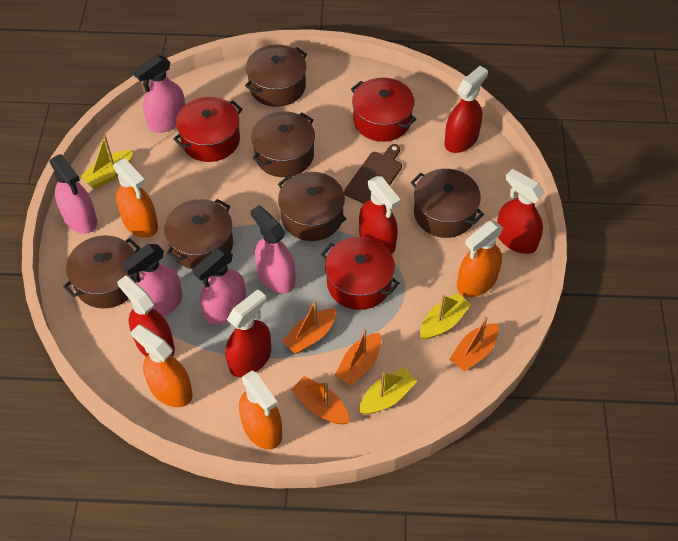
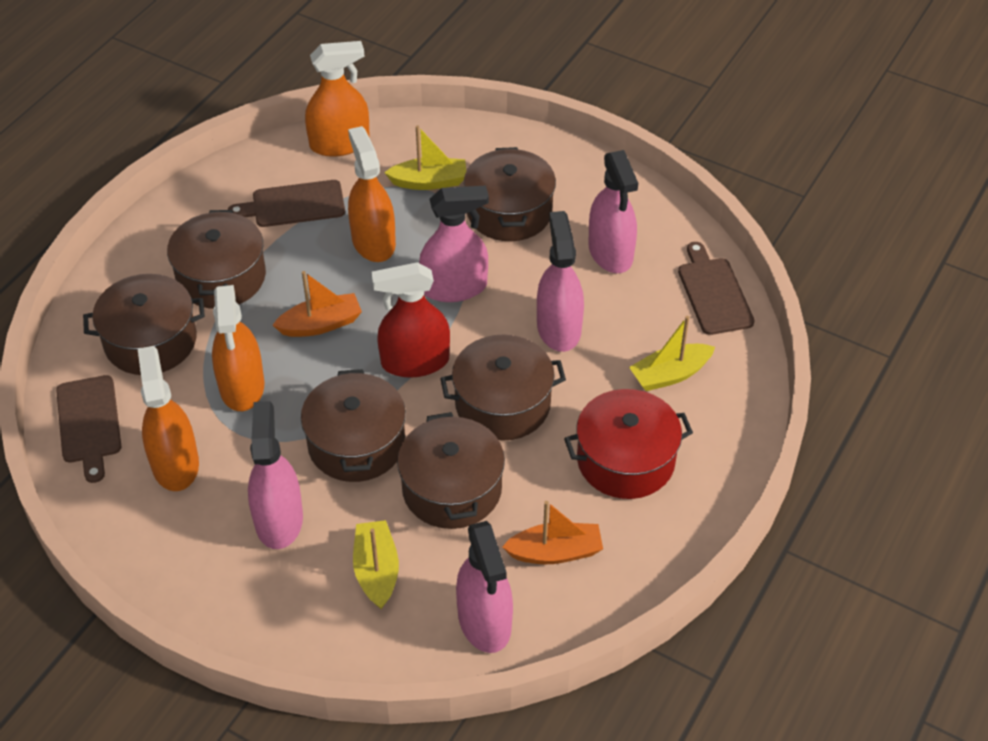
brown cutting board: [344,144,402,204] = 1 -> [56,375,121,483] [228,180,345,227] [678,242,754,335] = 3
orange boat: [282,300,336,354] [291,376,349,424] [334,329,381,386] [449,317,499,372] = 4 -> [273,271,362,337] [502,501,603,564] = 2
red pot: [173,97,242,162] [321,237,399,310] [351,77,416,142] = 3 -> [564,389,693,499] = 1
red spray bottle: [117,276,175,357] [226,289,271,377] [359,176,401,254] [444,66,488,153] [497,169,545,254] = 5 -> [371,262,450,378] = 1

